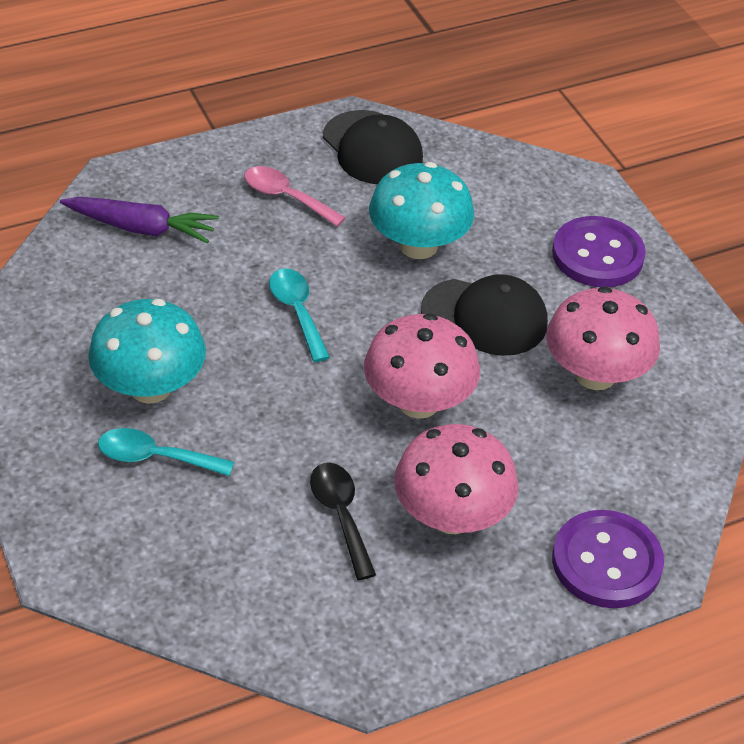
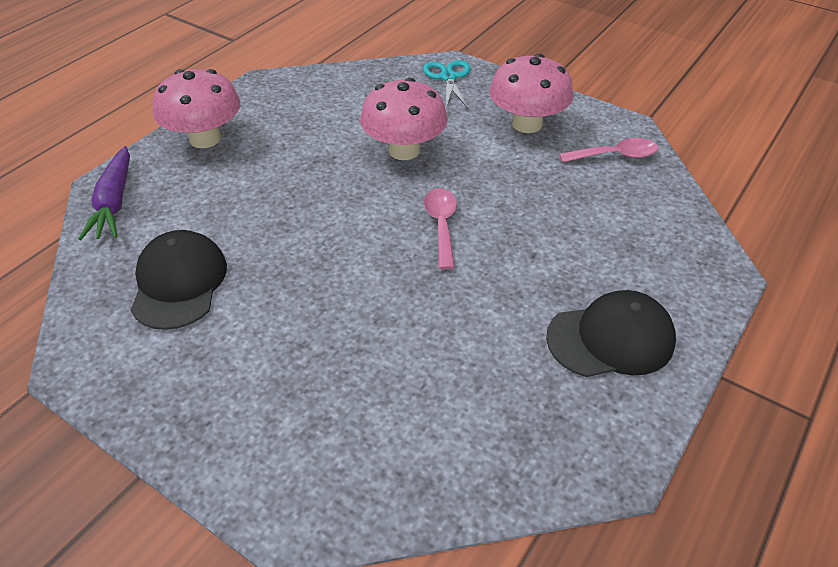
black spoon: [310,463,376,580] = 1 -> none = 0
pink spoon: [244,166,346,227] = 1 -> [424,188,457,269] [559,138,658,163] = 2
purple button: [552,216,646,287] [552,510,664,608] = 2 -> none = 0
turquoise mushroom: [88,299,206,404] [369,162,474,259] = 2 -> none = 0
turquoise scissors: none = 0 -> [423,60,471,109] = 1
turquoise spoon: [98,428,234,476] [269,268,330,362] = 2 -> none = 0

